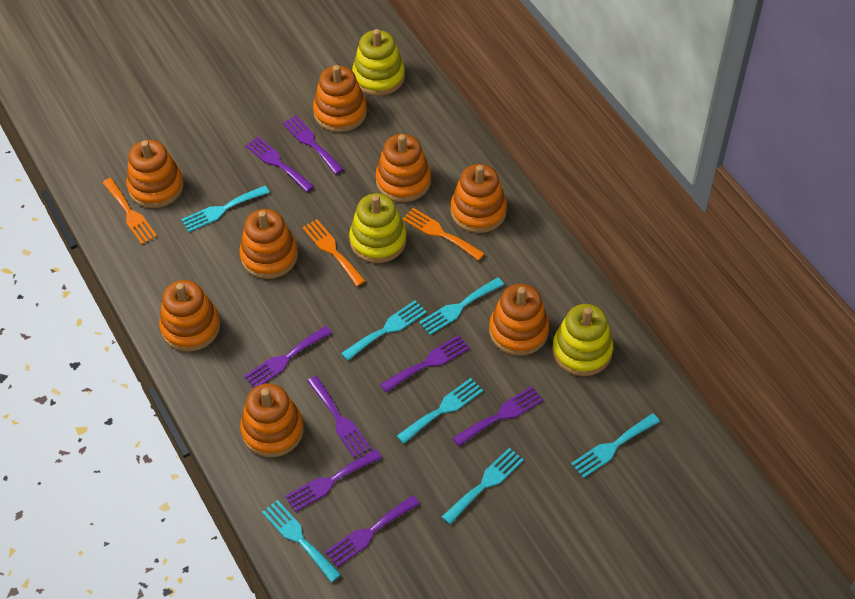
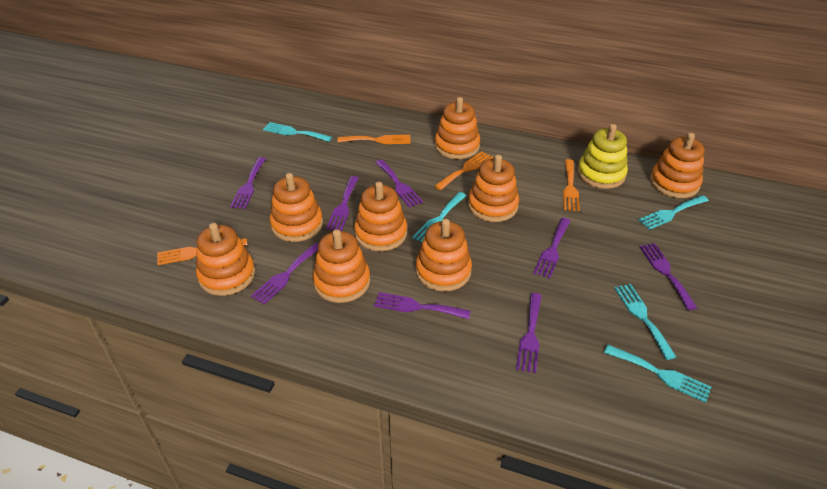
orange fork: [102,178,157,244] [302,219,365,286] [402,208,485,261] = 3 -> [157,238,247,265] [338,135,411,144] [435,151,493,190] [563,159,580,211] = 4
turquoise fork: [181,186,269,232] [262,500,341,582] [341,300,427,361] [397,378,483,444] [419,277,504,335] [442,448,524,525] [571,413,660,478] = 7 -> [263,122,332,142] [412,192,467,242] [604,345,712,403] [614,284,676,360] [638,195,709,230] = 5
yellow stacking toy: [349,193,407,263] [352,29,405,96] [552,304,613,376] = 3 -> [578,124,628,189] = 1

